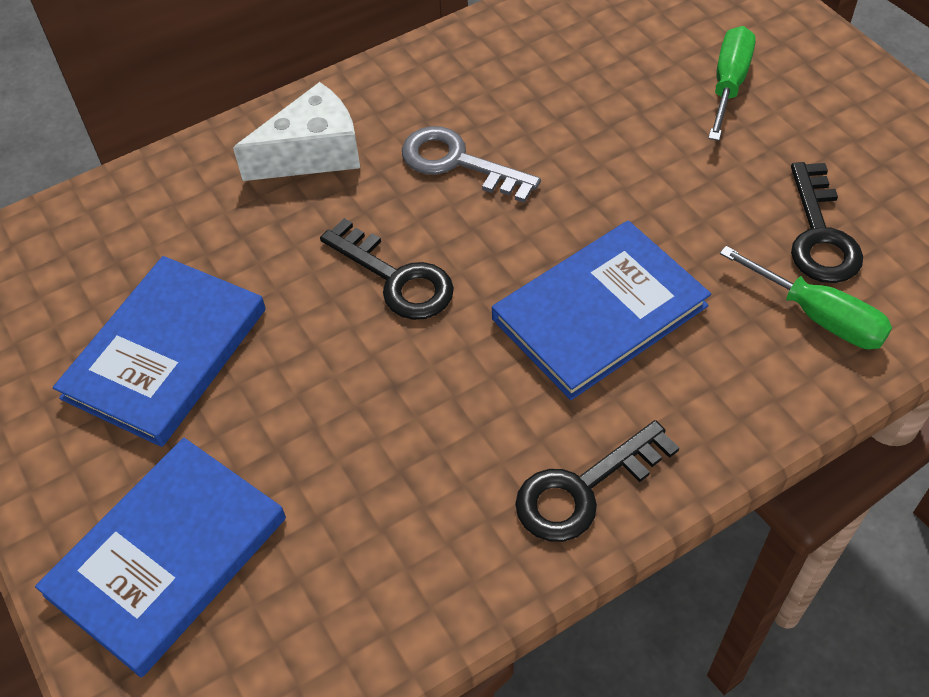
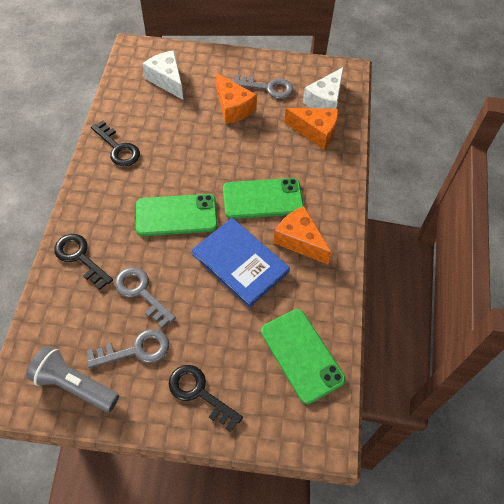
blue book: [35,437,286,677] [53,256,266,447] [492,221,711,400] = 3 -> [192,218,290,308] = 1
green phone: none = 0 -> [136,194,218,236] [223,178,304,219] [261,309,346,404] = 3
green screwdriver: [708,26,756,141] [720,246,892,349] = 2 -> none = 0
grey flashlight: none = 0 -> [26,346,119,412] = 1
grey key: [402,126,541,203] = 1 -> [87,329,169,368] [115,267,176,328] [233,74,294,99] = 3
orange cheese: none = 0 -> [216,73,257,124] [273,206,332,264] [284,108,338,150] = 3
white cheese: [233,82,360,181] = 1 -> [142,50,183,100] [303,67,343,109] = 2

